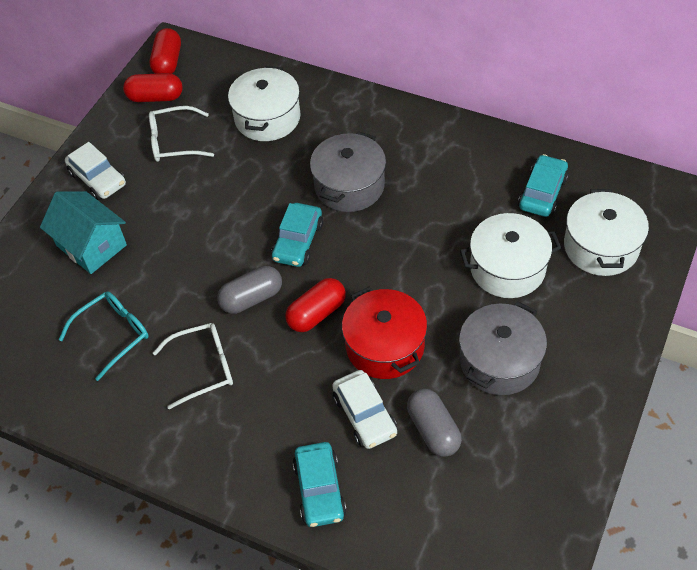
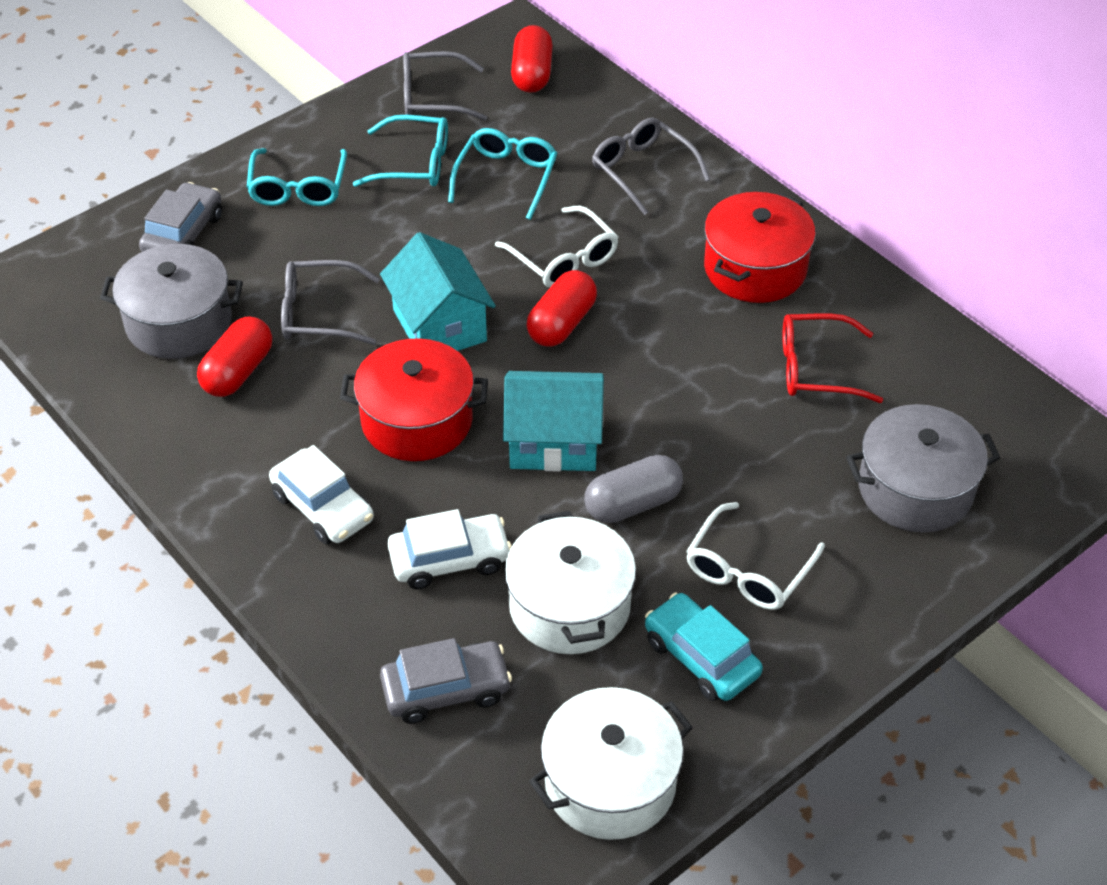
grey capsule: [217,266,282,314] [407,388,462,457] = 2 -> [584,455,683,523] = 1
grey car: none = 0 -> [139,182,222,252] [380,638,512,724] = 2
grey glasses: none = 0 -> [281,260,380,345] [403,51,487,121] [592,118,710,215] = 3
red glasses: none = 0 -> [782,313,883,403] = 1
red pot: [342,286,427,379] = 1 -> [340,338,488,461] [704,192,816,303] = 2
turquoise car: [271,203,323,267] [293,442,346,527] [518,154,569,217] = 3 -> [645,593,763,701] = 1
turquoise glasses: [59,291,149,381] = 1 -> [247,148,347,206] [353,115,448,187] [448,128,558,220] = 3
turquoise house: [40,191,127,274] = 1 -> [380,232,496,351] [503,371,604,472] = 2
white pot: [228,66,301,141] [460,213,561,298] [564,189,649,276] = 3 -> [505,511,636,654] [529,687,693,840] = 2

